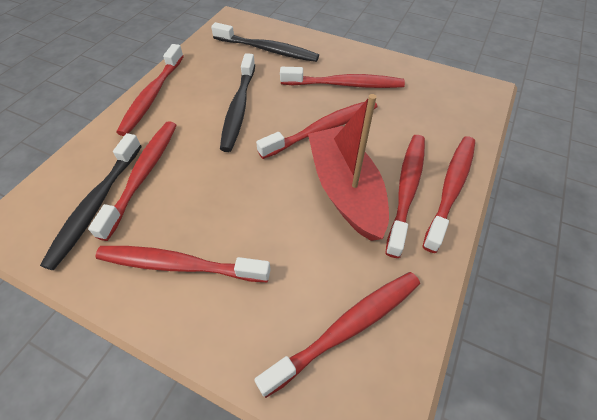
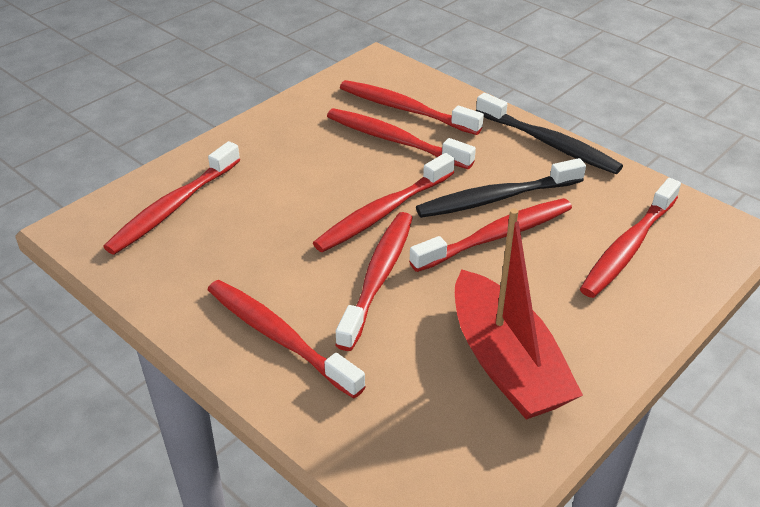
black toothbrush: [40,133,142,270] [211,22,319,62] [220,53,255,152] = 3 -> [416,158,586,218] [476,93,623,174] = 2

